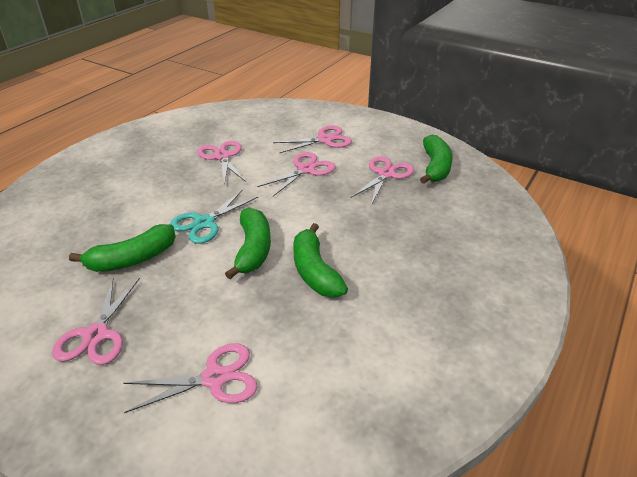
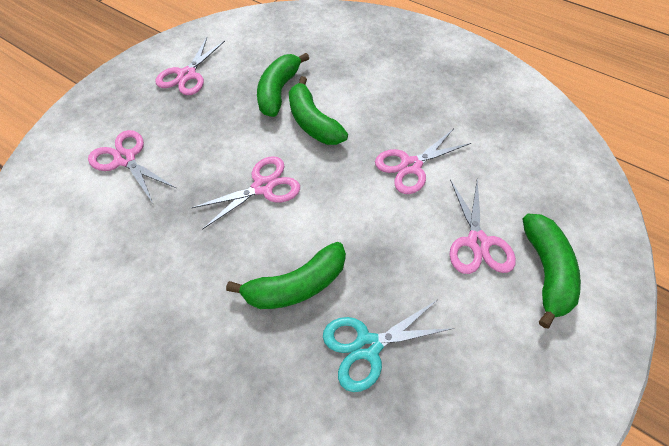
pink scissors: [52,278,140,365] [123,343,258,413] [197,141,246,185] [257,152,336,196] [273,125,352,153] [351,156,414,205] = 6 -> [88,130,176,203] [156,38,225,95] [191,156,300,230] [375,129,471,194] [450,179,516,274] = 5

